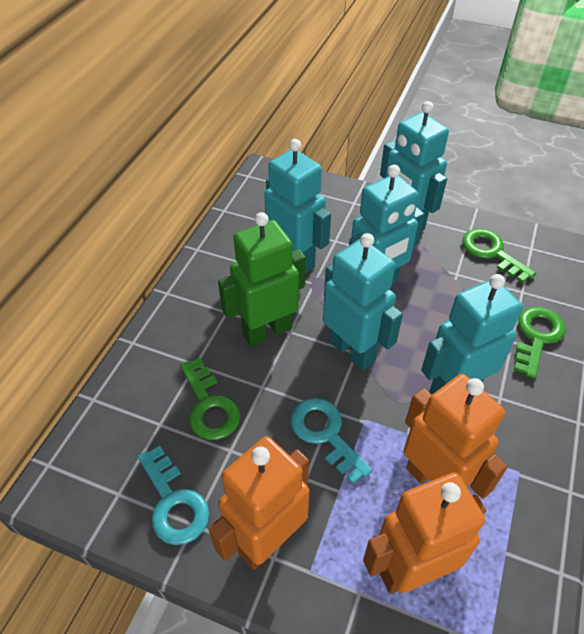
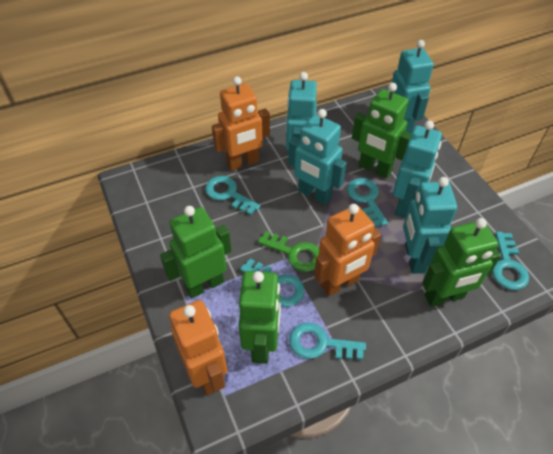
green key: [180,358,241,440] [462,228,536,283] [514,307,566,379] = 3 -> [258,231,319,272] = 1
green robot: [218,212,306,346] = 1 -> [160,206,231,298] [239,271,281,364] [352,83,411,178] [422,218,501,307] = 4
turquoise key: [138,446,209,545] [291,398,372,484] = 2 -> [205,176,260,215] [240,258,305,307] [289,323,366,360] [347,178,388,227] [492,232,529,290] = 5

